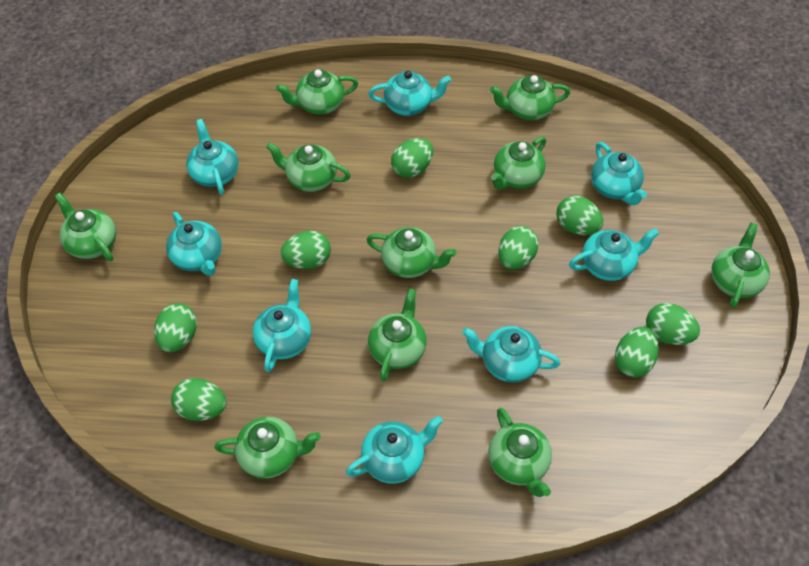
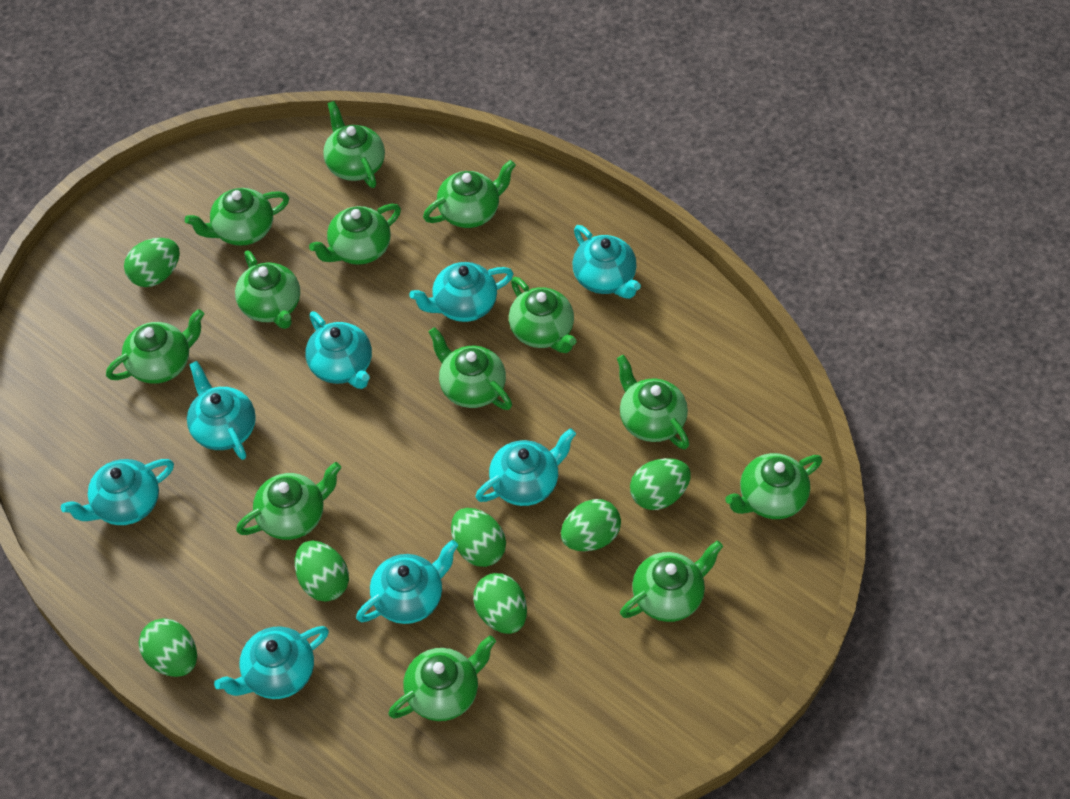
green egg: [154,303,197,353] [171,378,227,421] [280,231,331,269] [391,138,433,178] [498,226,539,270] [556,196,603,235] [615,327,659,377] [646,303,700,345] = 8 -> [124,238,180,287] [139,618,197,677] [295,541,349,602] [451,508,506,567] [473,573,527,634] [561,499,621,551] [630,458,691,510] = 7
green teapot: [55,193,116,261] [215,417,321,479] [266,142,351,192] [276,70,358,115] [366,227,456,278] [368,288,427,381] [488,408,552,497] [490,75,570,120] [491,136,546,189] [711,223,770,308] = 10 -> [106,309,204,384] [185,188,289,246] [235,250,300,329] [236,462,341,540] [309,204,401,265] [323,101,385,188] [388,635,496,721] [423,160,516,228] [429,327,512,410] [509,277,576,353] [617,355,689,449] [620,540,723,622] [725,453,822,519] = 13

